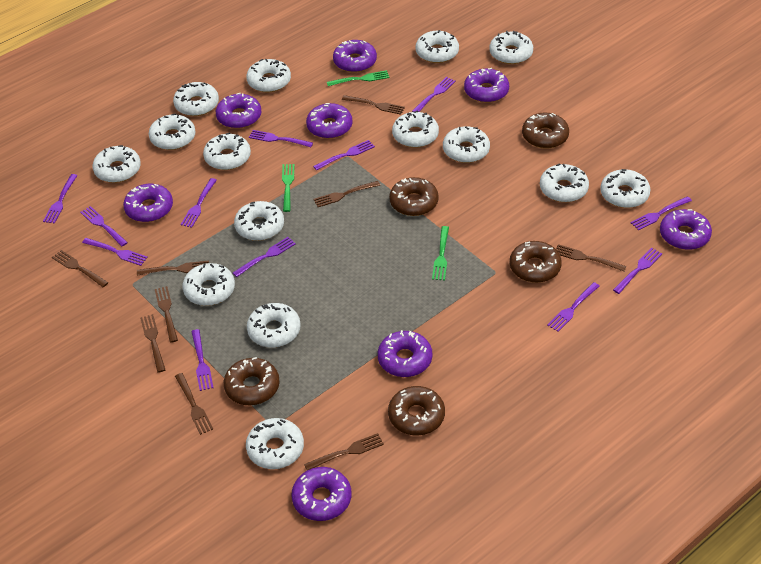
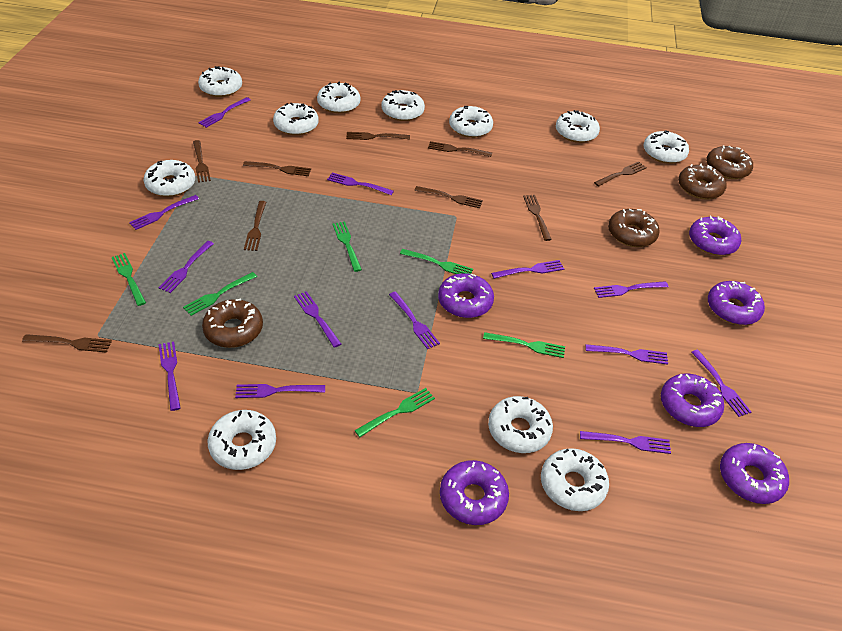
brown donut: [224,357,280,405] [388,386,445,435] [389,177,439,216] [510,241,562,283] [522,112,569,149] = 5 -> [202,298,263,348] [608,209,660,247] [678,163,727,199] [706,145,753,179] = 4
green fork: [282,164,295,212] [327,70,390,86] [432,226,449,280] = 3 -> [112,253,146,306] [183,272,257,316] [332,221,362,272] [354,388,435,437] [400,249,473,274] [483,332,565,358] = 6
purple donut: [123,184,173,222] [216,93,261,129] [292,467,351,521] [306,103,352,139] [333,40,377,72] [378,330,432,377] [464,68,509,103] [660,209,712,250] = 8 -> [438,273,494,318] [440,460,509,525] [661,374,724,427] [689,216,741,255] [708,281,765,325] [720,443,789,504] = 6
purple fork: [43,174,78,224] [80,206,128,246] [82,238,148,266] [181,178,217,228] [191,329,214,391] [233,237,296,277] [249,130,313,147] [313,140,375,170] [412,77,456,112] [547,282,600,332] [613,248,662,294] [630,196,692,230] = 12 -> [129,195,199,230] [159,241,214,293] [159,341,181,411] [198,97,251,128] [235,384,325,398] [294,291,341,348] [327,173,394,195] [389,291,440,349] [491,260,564,279] [580,431,671,454] [586,344,668,365] [594,281,669,298] [691,350,751,417] = 13
white donut: [93,145,141,183] [149,113,196,150] [173,82,219,116] [183,263,235,306] [203,132,251,170] [234,201,284,241] [246,59,291,93] [246,418,304,469] [247,303,301,347] [392,110,439,148] [415,30,459,63] [443,126,490,163] [489,31,533,64] [540,163,589,202] [600,169,651,208] = 15 -> [144,160,195,197] [198,66,242,97] [207,410,276,470] [273,103,319,135] [317,82,361,113] [381,90,425,121] [449,106,493,138] [488,396,553,453] [541,448,609,511] [556,110,600,143] [643,130,689,164] = 11

